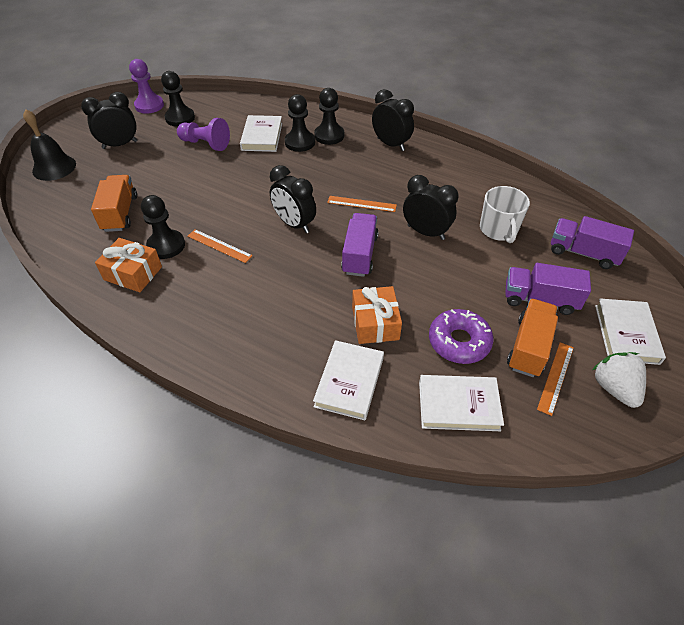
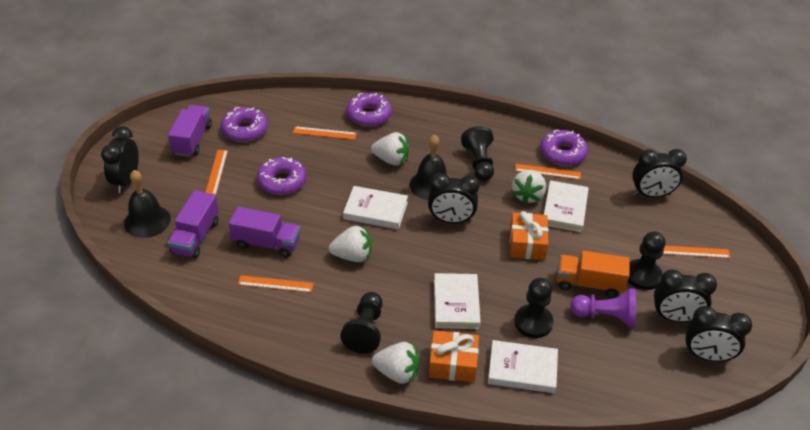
black bell: [23,109,76,181] = 1 -> [124,170,171,238] [410,134,447,200] = 2
black clock: [81,92,138,149] [270,165,316,233] [372,89,414,151] [403,175,458,240] = 4 -> [101,126,139,193] [428,173,479,223] [632,149,687,197] [654,270,717,322] [685,306,752,362] = 5
orange ruler: [188,229,253,263] [327,196,397,212] [537,342,574,416] = 3 -> [205,150,228,195] [238,275,314,292] [293,126,357,140] [515,164,581,180] [663,246,731,258] = 5
orange truck: [91,175,137,232] [507,299,558,377] = 2 -> [557,251,630,298] = 1
purple donut: [429,309,493,364] = 1 -> [221,107,268,142] [257,157,306,195] [346,93,392,127] [540,130,588,166] = 4
purple pawn: [129,59,164,114] [177,118,230,151] = 2 -> [570,288,636,327] = 1
white mug: [480,186,530,243] = 1 -> none = 0
white strawberry: [593,352,646,408] = 1 -> [329,225,372,262] [371,132,409,166] [372,342,419,384] [512,170,546,204] = 4

